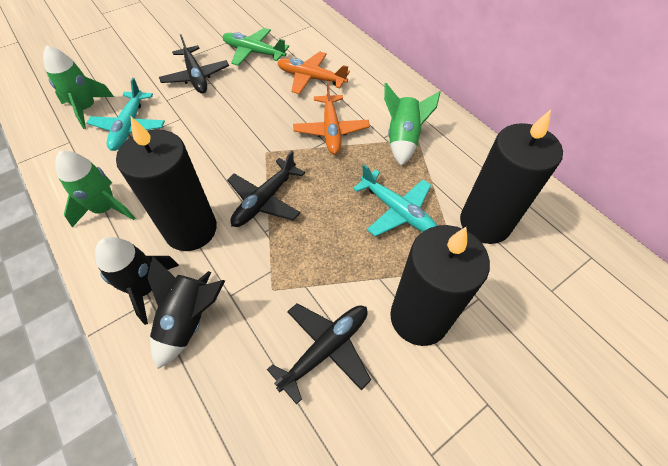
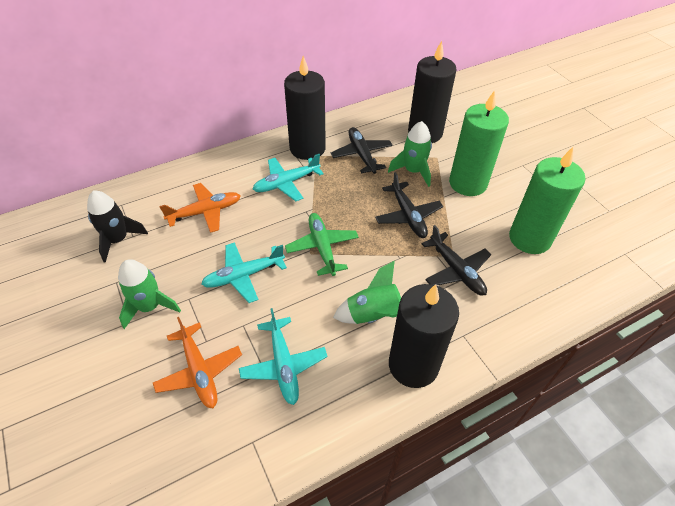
black rocket: [95,237,179,325] [147,256,225,369] = 2 -> [87,190,148,263] = 1
green candle: none = 0 -> [449,90,509,196] [509,147,585,254] = 2
turquoise plane: [87,78,165,151] [353,164,437,237] = 2 -> [201,242,287,303] [239,308,328,405] [252,154,324,201] = 3

